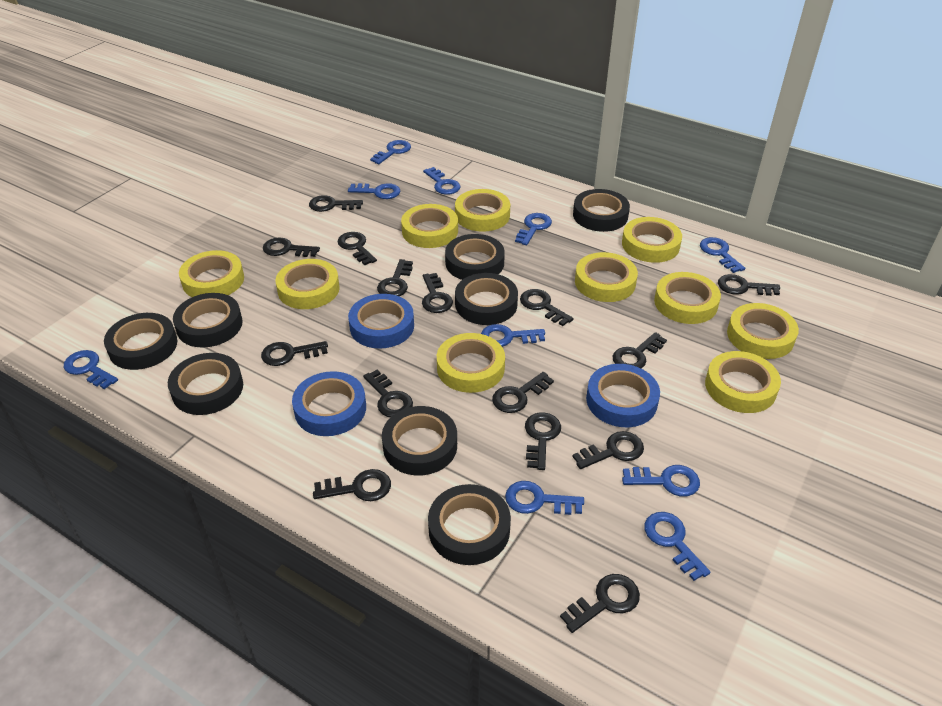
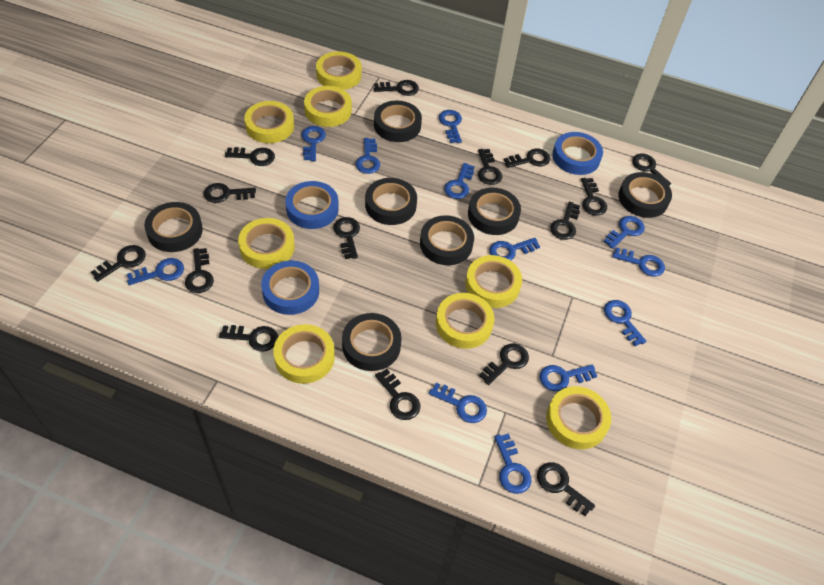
black tape: [104,313,177,370] [168,353,243,415] [173,293,243,348] [382,406,457,475] [428,484,511,565] [445,234,505,280] [455,273,518,325] [573,189,630,232] = 8 -> [144,202,203,252] [342,313,402,371] [365,178,417,225] [374,100,422,142] [420,215,474,265] [468,188,521,235] [619,172,672,218] = 7
blue key: [64,350,118,389] [348,183,400,199] [370,140,411,164] [423,167,460,195] [481,324,545,347] [505,481,584,515] [515,213,552,245] [622,465,700,497] [644,512,711,581] [700,237,745,273] = 10 -> [127,258,184,285] [302,126,326,161] [356,138,380,174] [429,383,487,423] [439,110,462,143] [444,163,475,199] [489,238,540,261] [494,433,532,494] [540,364,597,391] [604,216,645,249] [604,300,646,346] [612,248,665,276] = 12
yellow tape: [179,250,244,297] [275,259,340,309] [401,204,458,248] [437,333,505,393] [455,189,510,232] [575,252,638,302] [622,217,682,263] [654,272,721,324] [705,351,781,413] [727,303,799,359] = 10 -> [238,218,295,269] [244,101,294,143] [273,324,335,384] [304,86,352,127] [316,52,362,90] [436,293,494,349] [465,255,522,308] [546,386,611,449] = 8

